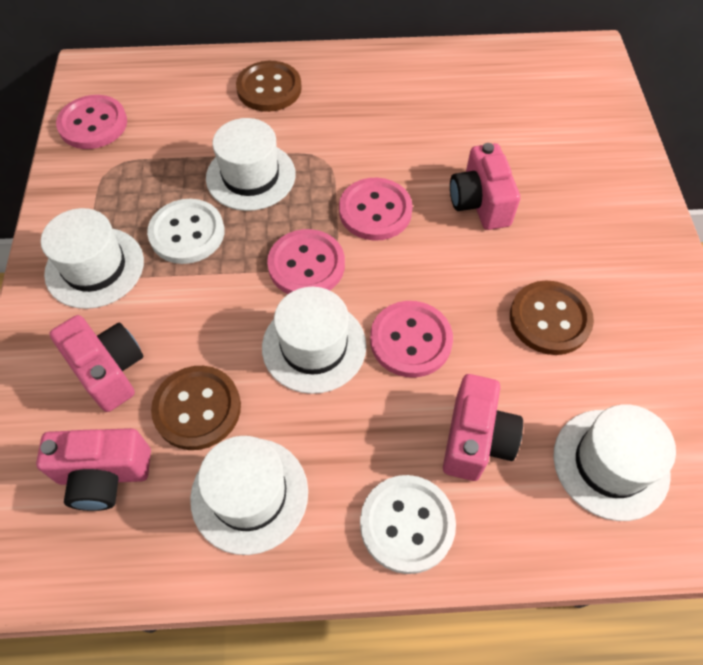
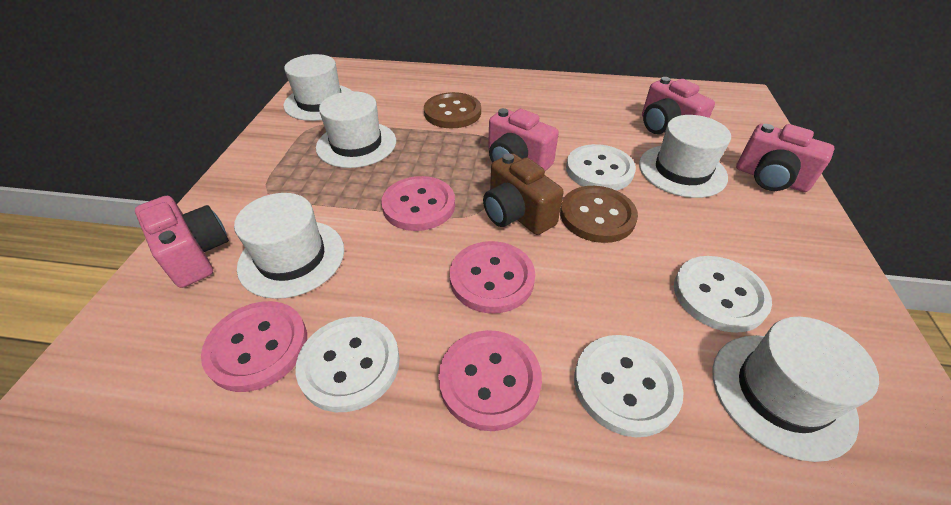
brown button: [151,366,241,450] [236,61,302,112] [510,281,594,355] = 3 -> [424,92,481,128] [560,186,638,243] = 2
brown camera: none = 0 -> [483,153,564,235] = 1
white button: [147,199,224,264] [360,475,456,574] = 2 -> [295,317,400,412] [566,144,636,190] [574,335,684,437] [674,256,772,333] = 4

